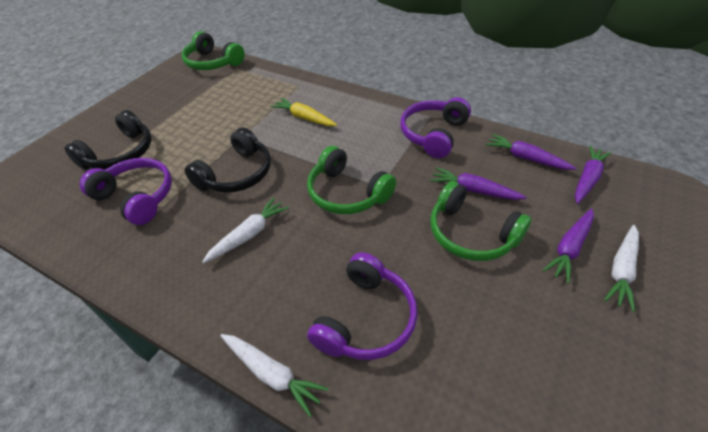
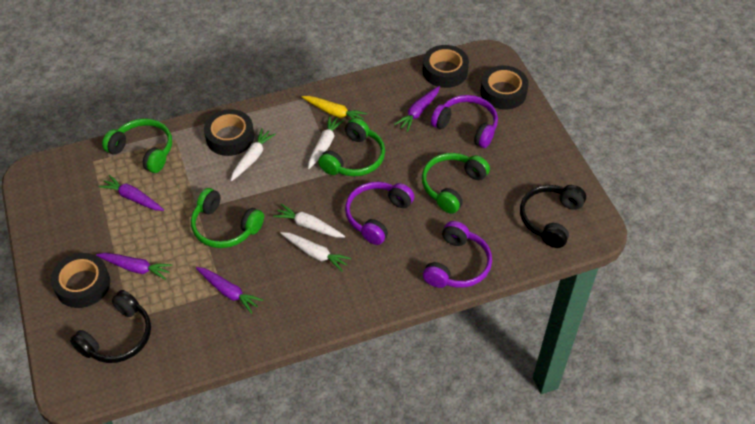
black tape: none = 0 -> [51,253,110,308] [204,109,254,156] [422,45,469,88] [480,65,529,110] = 4
green headphones: [182,31,245,70] [307,146,396,214] [430,181,532,261] = 3 -> [102,118,172,173] [191,188,264,248] [318,118,385,176] [422,153,490,214] = 4
white carrot: [202,197,289,263] [220,334,329,417] [604,225,639,312] = 3 -> [230,128,276,181] [273,204,345,238] [280,232,351,272] [308,115,344,169] = 4

